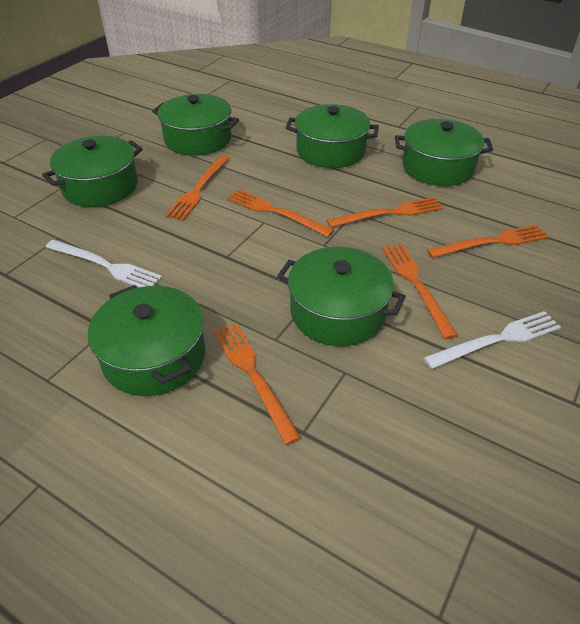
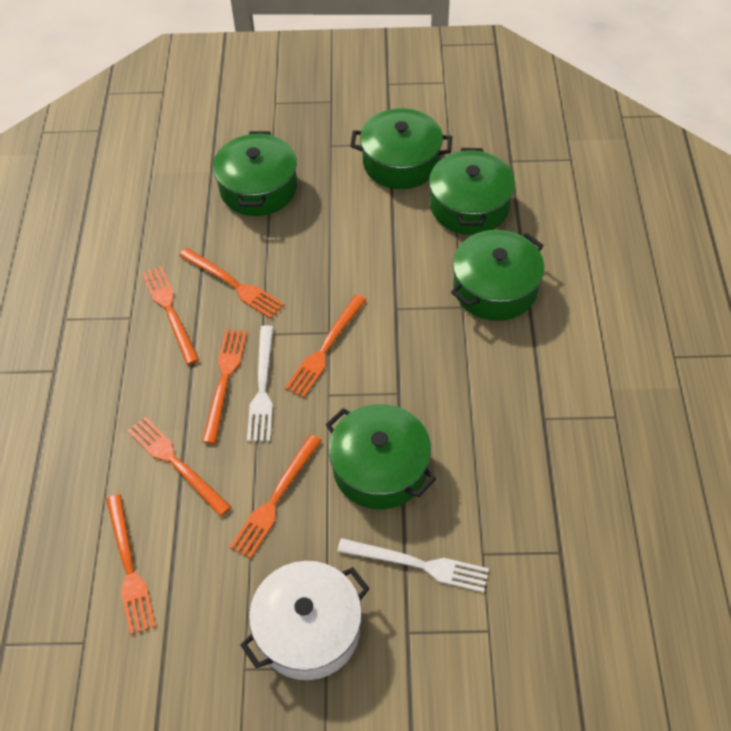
green pot: [42,136,143,207] [88,285,205,396] [152,94,239,156] [277,247,406,346] [286,104,379,168] [395,119,493,186] = 6 -> [213,131,297,216] [326,404,436,509] [350,108,452,189] [429,148,515,235] [451,230,544,321] = 5
orange fork: [165,155,229,221] [213,323,301,445] [227,189,334,237] [326,197,443,228] [382,244,458,339] [427,225,549,258] = 6 -> [106,494,156,635] [127,417,231,516] [142,266,199,365] [179,248,284,319] [202,329,247,444] [230,434,322,559] [285,294,367,398] = 7
white pot: none = 0 -> [240,561,370,680] = 1

